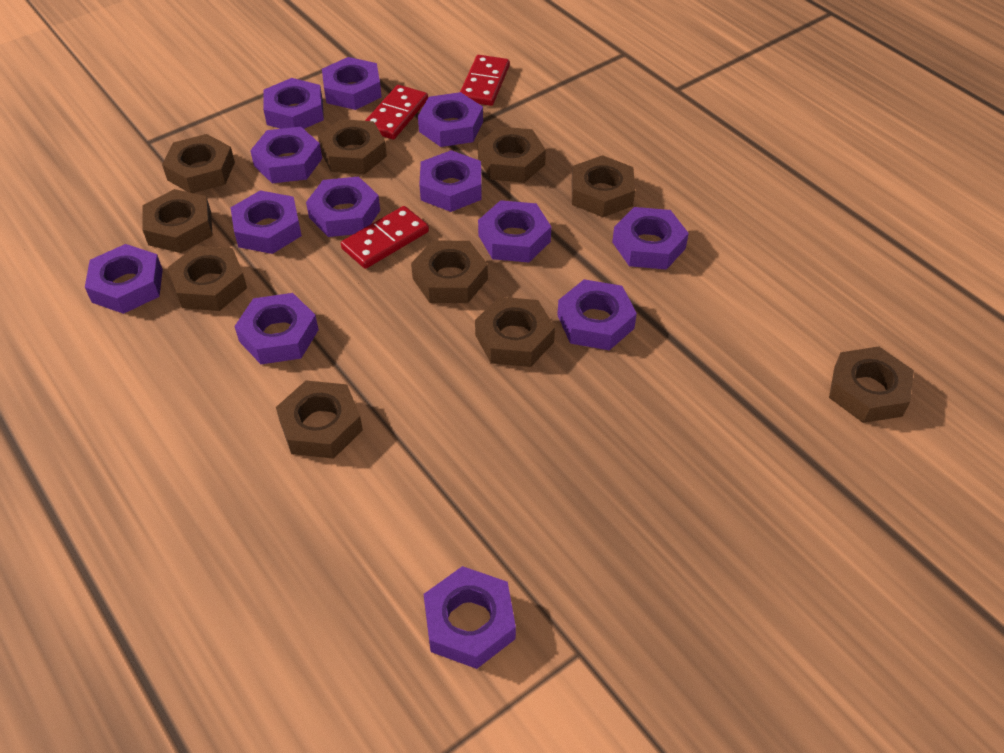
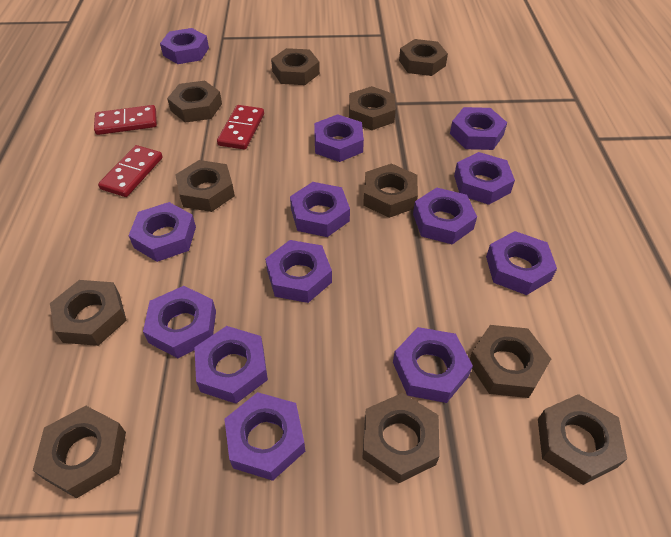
brown nut: [142,189,213,253] [162,134,235,193] [168,246,247,311] [276,380,363,459] [318,119,387,174] [411,240,488,303] [475,297,555,367] [478,126,546,183] [572,155,635,217] [829,346,914,423] = 10 -> [33,406,126,499] [50,280,127,346] [167,81,222,123] [175,160,235,212] [271,48,320,85] [349,86,396,130] [362,393,440,483] [363,163,418,218] [399,39,448,76] [469,325,551,398] [538,394,627,485] = 11

